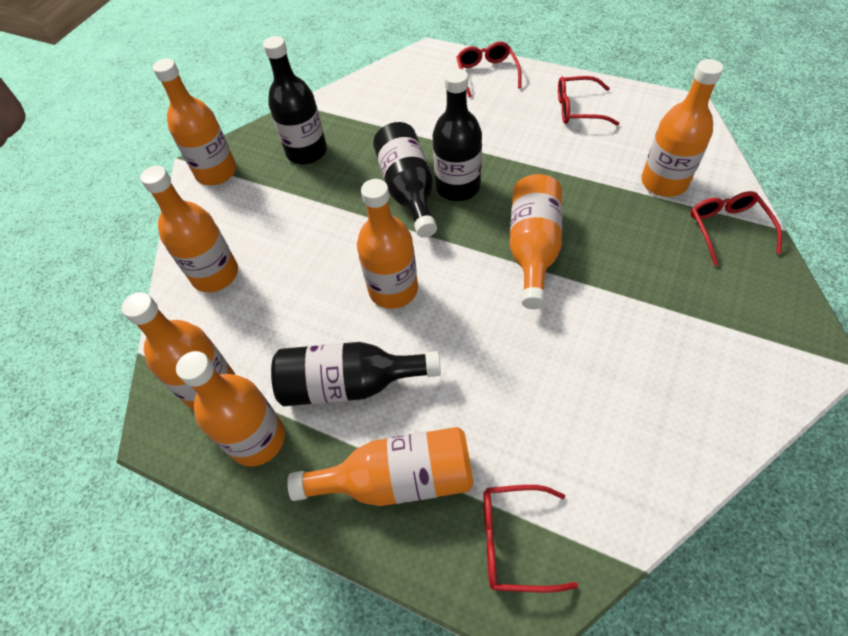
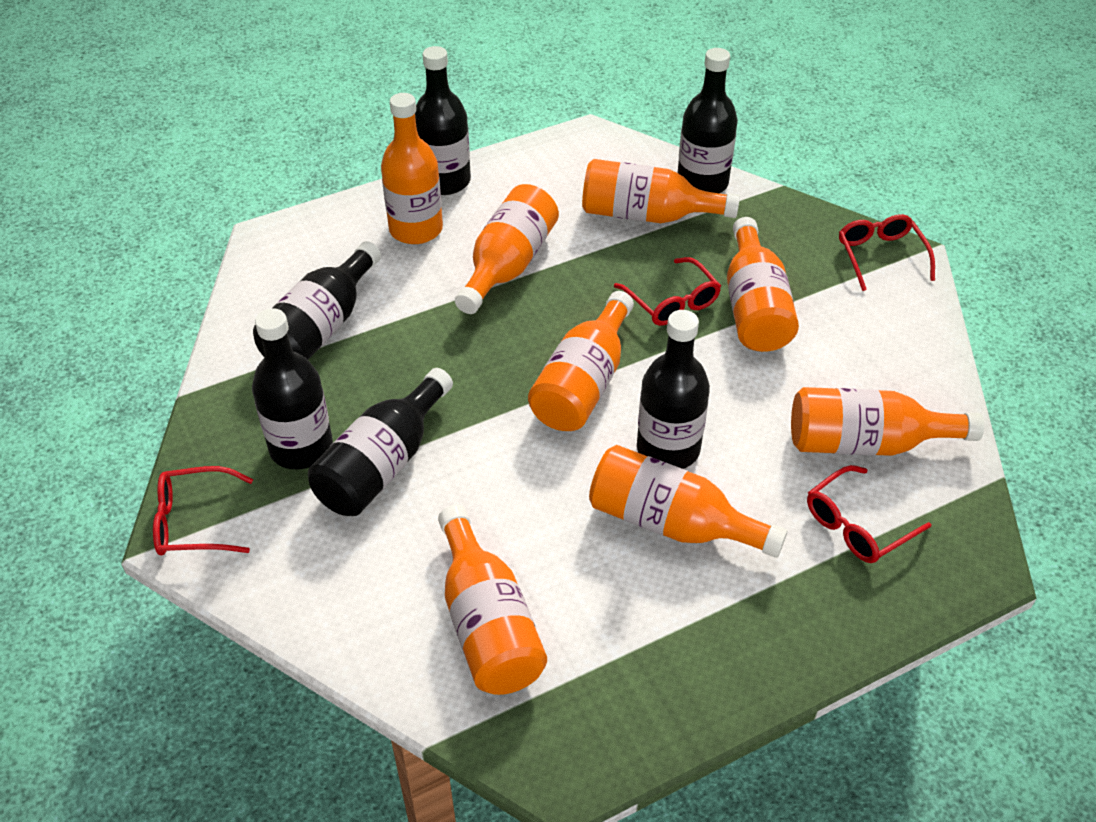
black bottle: [263,36,327,165] [271,342,441,407] [373,122,437,238] [433,68,482,201] = 4 -> [252,308,333,469] [253,241,381,360] [308,368,453,516] [415,46,471,195] [637,310,710,469] [677,48,738,193] = 6

